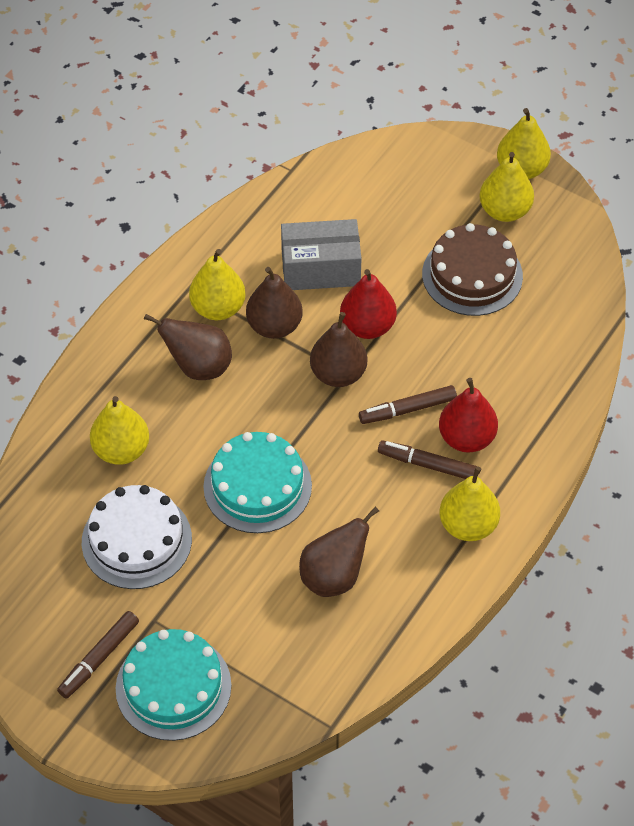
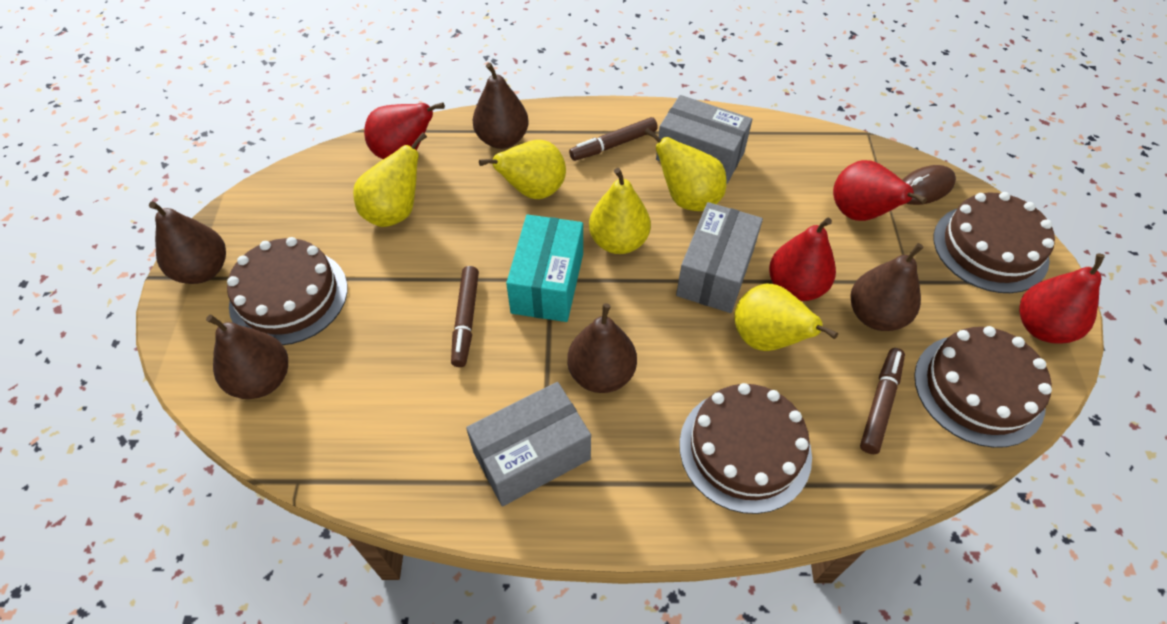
brown cake: [422,223,523,316] = 1 -> [227,237,347,345] [679,383,812,514] [914,326,1052,448] [934,192,1055,293] = 4
brown mouse: none = 0 -> [902,165,956,205] = 1
brown pear: [144,314,232,380] [246,267,303,339] [299,507,379,597] [310,312,367,387] = 4 -> [149,201,226,284] [206,314,288,399] [473,63,529,149] [567,303,637,393] [850,243,923,331] = 5
grey box: [281,219,361,290] = 1 -> [466,382,591,506] [656,95,752,185] [676,202,763,313] = 3
red pear: [340,269,397,339] [439,378,498,453] = 2 -> [364,102,445,159] [769,218,836,301] [833,160,927,221] [1019,254,1105,344] = 4
turquoise box: none = 0 -> [506,214,583,322] = 1
turquoise cake: [116,629,231,741] [203,432,312,533] = 2 -> none = 0
white cake: [82,485,192,589] = 1 -> none = 0

